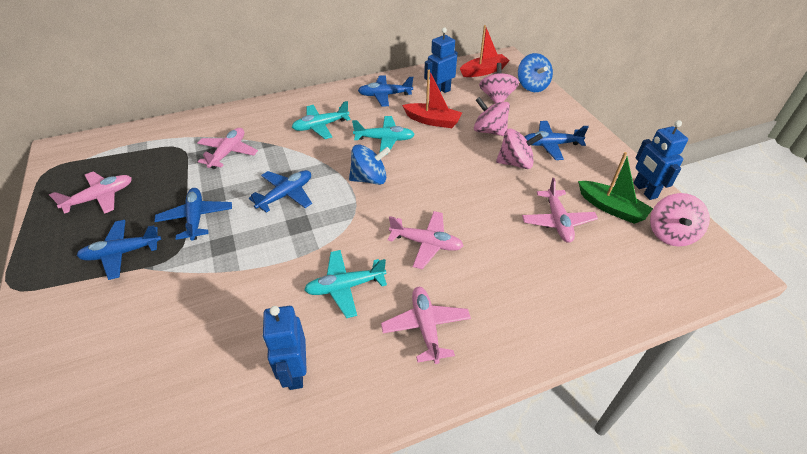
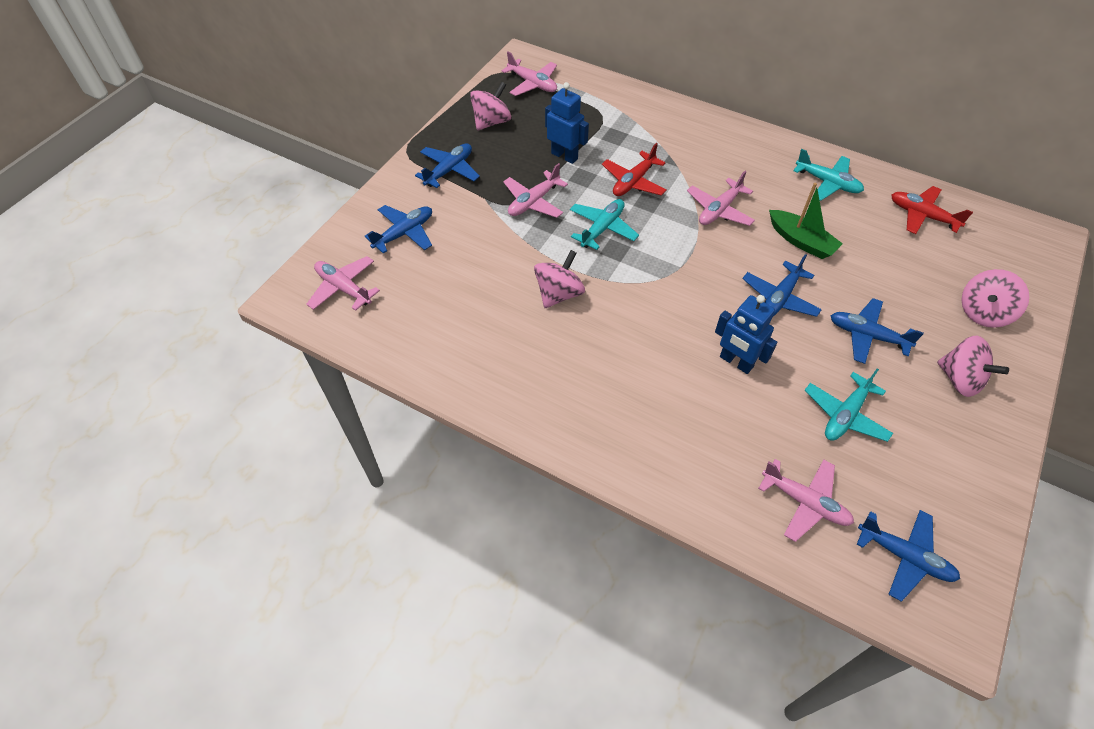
blue robot: [262,306,307,390] [424,27,458,93] [633,120,688,200] = 3 -> [545,82,589,164] [715,295,777,374] = 2
blue spinning top: [349,144,390,185] [518,53,553,92] = 2 -> none = 0
red boat: [402,70,462,128] [460,25,510,77] = 2 -> none = 0
red plane: none = 0 -> [602,143,667,196] [891,186,973,234] = 2

